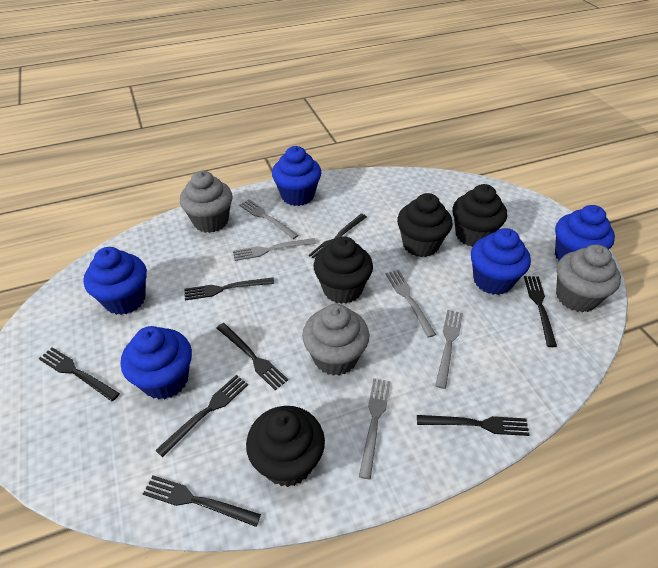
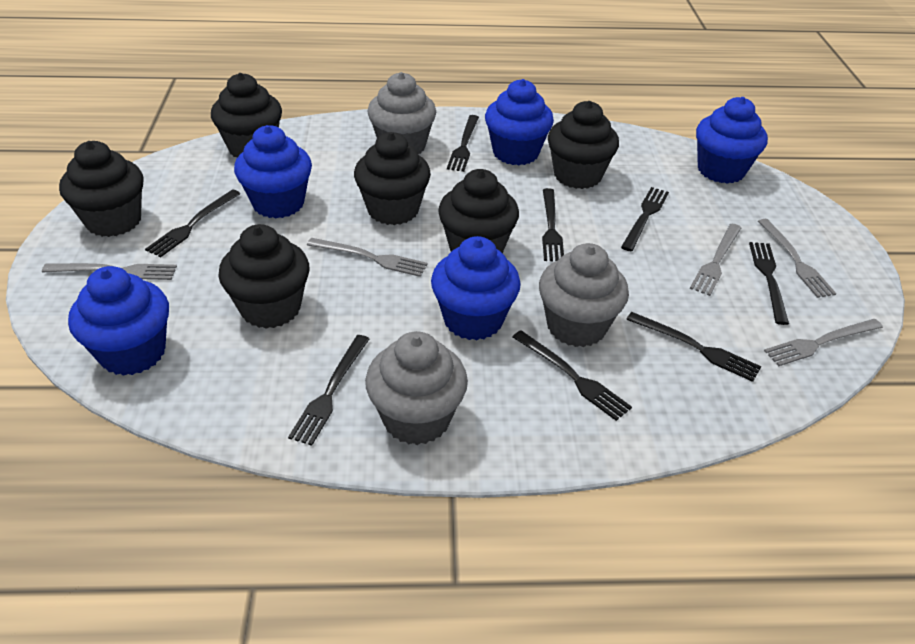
black cupcake: [246,406,325,487] [313,236,373,304] [397,193,453,257] [452,184,507,247] = 4 -> [59,141,144,237] [211,73,282,158] [218,224,309,328] [354,132,431,225] [438,169,519,253] [548,101,619,189] = 6

